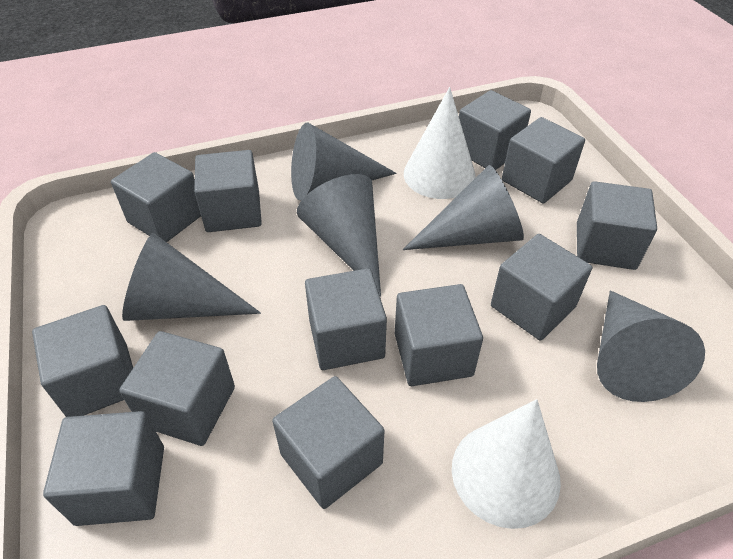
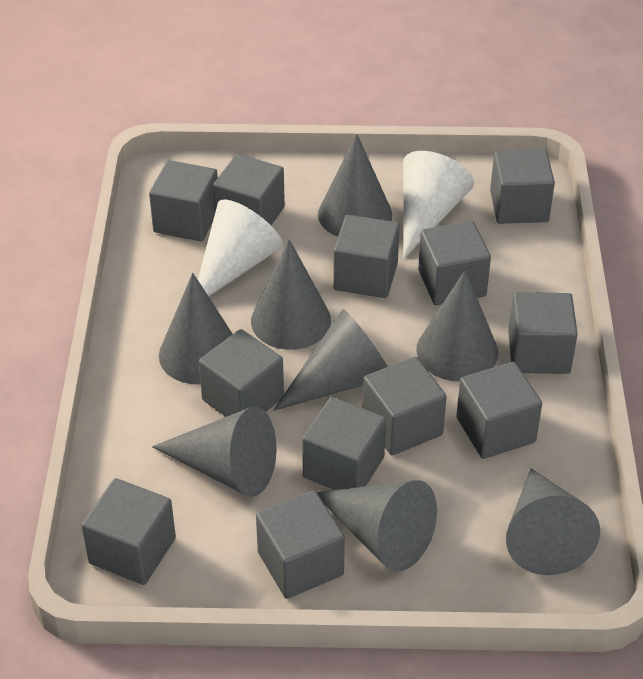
grey cone: [122,233,261,321] [291,122,397,200] [297,174,381,297] [403,165,524,250] [597,290,705,402] = 5 -> [152,407,277,497] [159,273,233,384] [251,239,331,350] [273,309,388,411] [317,480,437,572] [318,134,392,237] [416,270,498,382] [506,468,600,575] = 8

